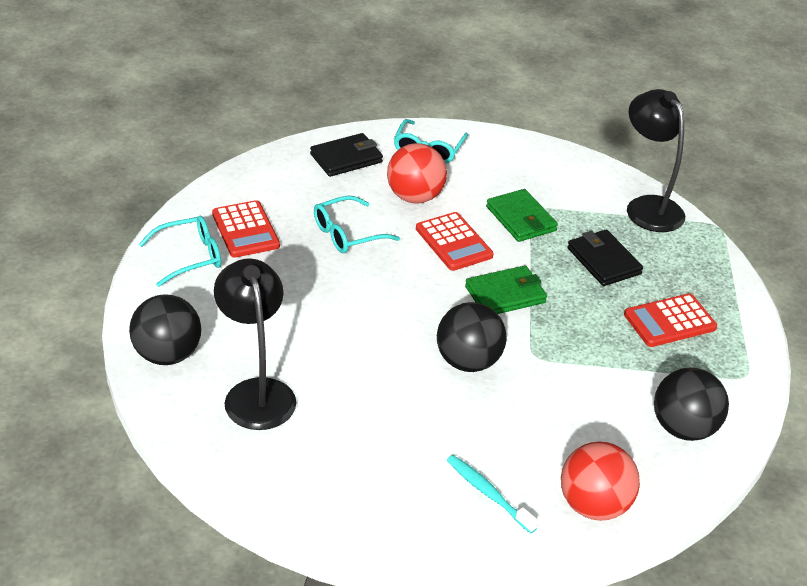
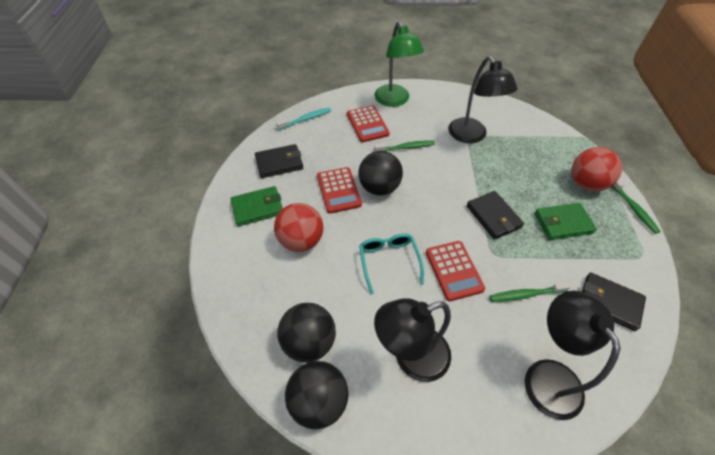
black lamp: [214,258,296,430] [627,89,685,232] = 2 -> [374,298,451,382] [448,56,518,143] [525,291,621,420] = 3
black wallet: [310,133,383,177] [567,229,643,286] = 2 -> [255,144,303,178] [467,191,524,240] [582,272,646,331] = 3
green lamp: none = 0 -> [375,21,424,107] = 1
green toothbrush: none = 0 -> [374,141,435,152] [489,282,571,302] [612,179,661,234] = 3
turquoise glasses: [139,216,221,287] [314,196,400,253] [394,119,468,164] = 3 -> [359,233,424,294] = 1

